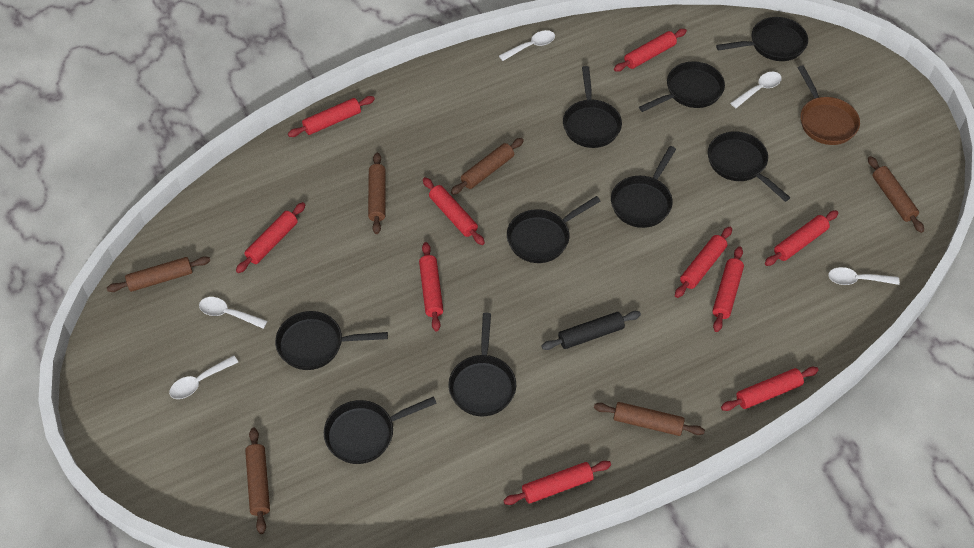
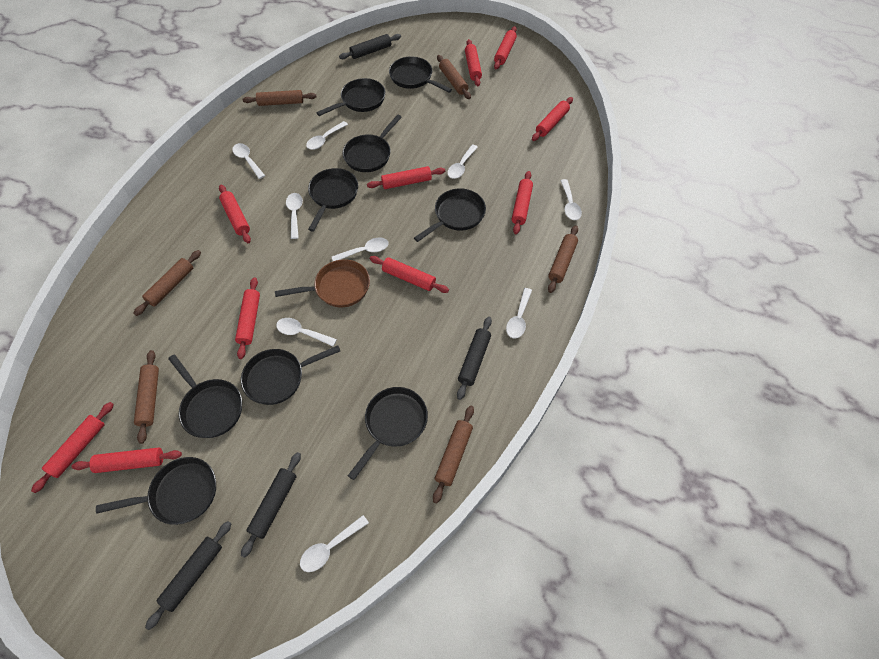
black rolling pin: [542,311,641,350] = 1 -> [145,521,232,630] [241,452,301,558] [339,34,401,59] [457,317,492,400] = 4
white spoon: [169,355,238,399] [199,297,267,329] [499,30,555,61] [730,72,782,108] [828,267,900,285] = 5 -> [232,143,265,179] [276,318,337,346] [286,193,303,239] [300,515,369,572] [306,121,348,150] [332,238,389,261] [447,144,478,179] [506,288,532,339] [560,179,582,220] = 9

